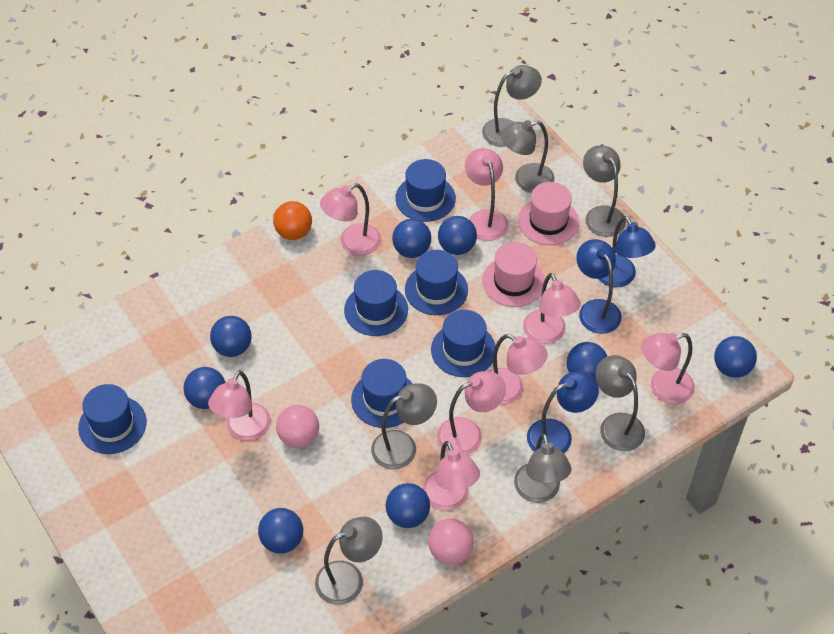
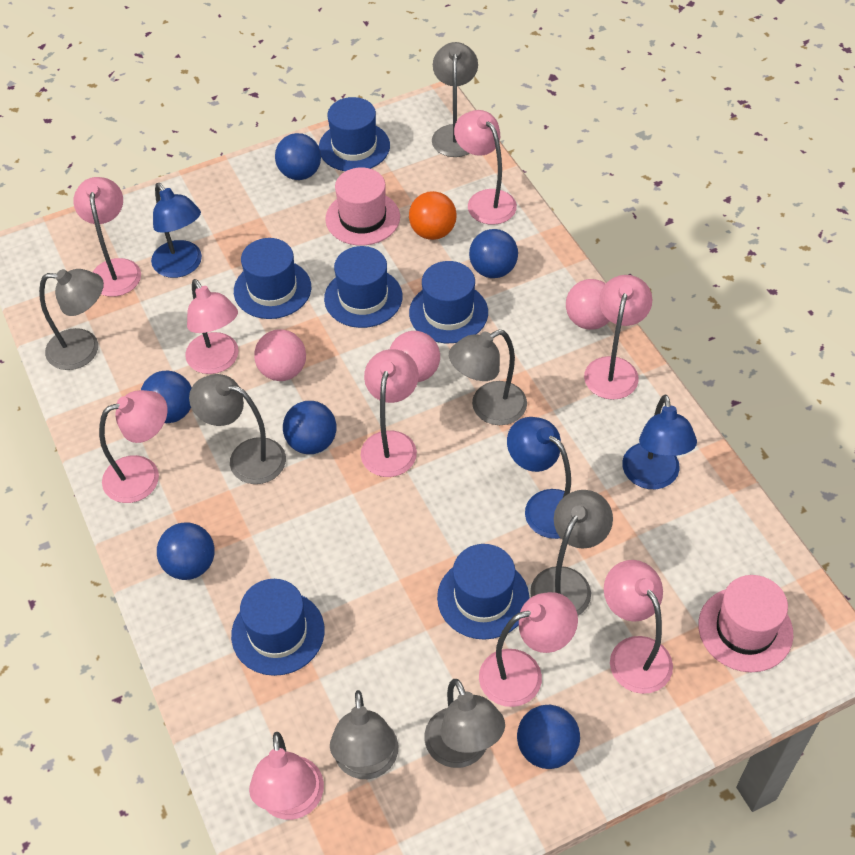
blue ball: [183,367,226,409] [210,316,252,357] [258,508,303,553] [386,483,430,528] [392,219,431,258] [438,216,477,255] [566,342,607,380] [714,336,757,378] = 8 -> [141,371,192,423] [157,522,214,580] [275,133,321,180] [283,401,337,454] [469,229,518,278] [517,705,580,769] = 6
pink ball: [276,405,319,448] [428,519,473,564] = 2 -> [254,329,306,381] [390,331,440,382] [566,279,609,330] = 3
pink lamp: [208,371,271,441] [320,183,381,255] [423,441,480,510] [437,371,506,455] [465,148,508,241] [489,334,548,405] [523,273,581,344] [641,333,695,404] = 8 -> [73,177,141,297] [99,390,168,503] [185,279,239,374] [249,732,324,820] [361,349,419,477] [454,110,517,225] [479,592,578,707] [584,275,652,400] [604,560,673,694] = 9

